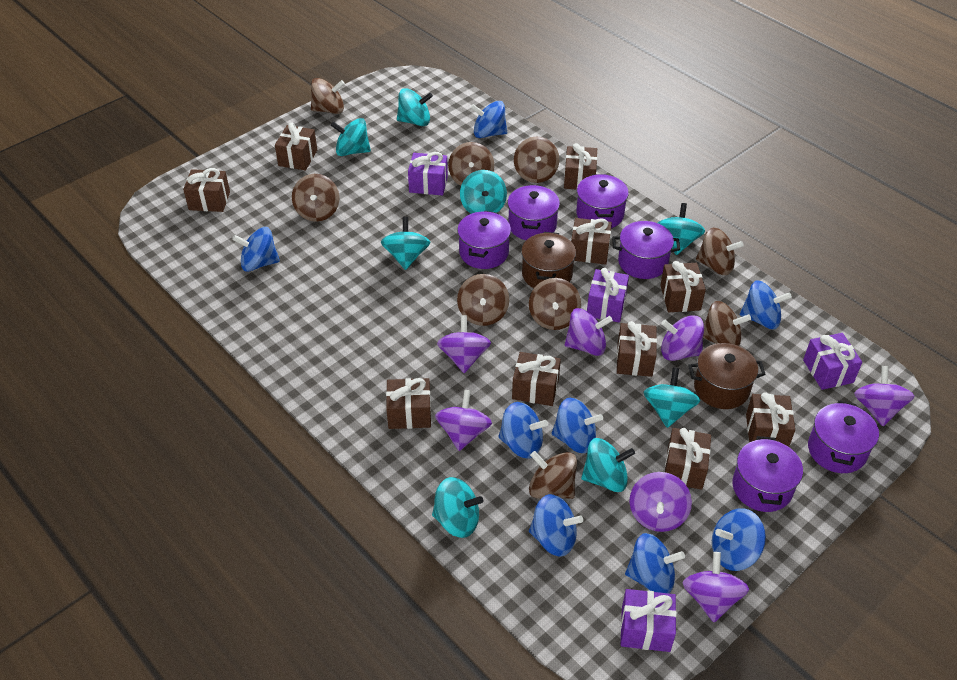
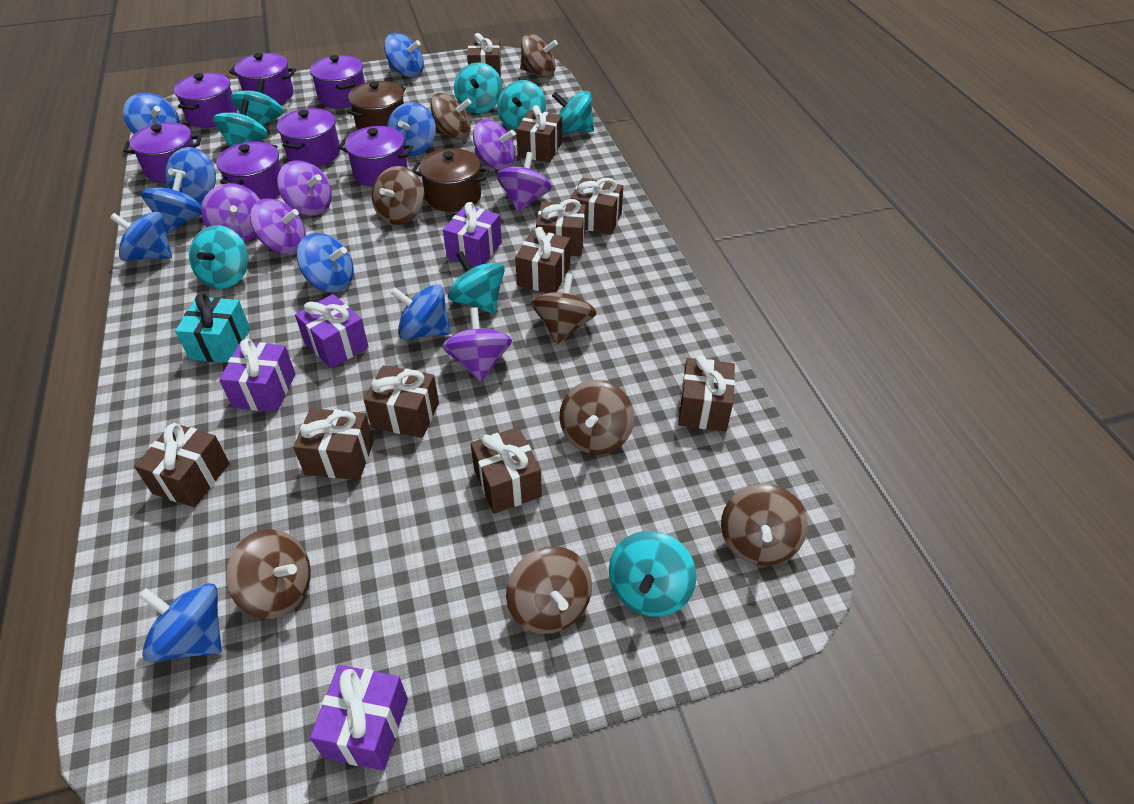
blue spinning top: [232,227,280,272] [470,101,507,138] [498,402,548,459] [529,494,583,556] [552,398,603,453] [625,533,685,593] [712,508,766,571] [740,280,792,329] = 8 -> [110,211,172,261] [123,92,180,134] [138,583,222,663] [141,172,201,234] [165,147,216,203] [297,233,353,292] [384,33,424,77] [387,102,436,156] [391,284,450,340] = 9
brown spinning top: [292,174,339,222] [311,78,345,114] [448,142,494,186] [457,274,509,326] [514,137,560,183] [529,278,581,330] [529,451,577,499] [696,228,744,275] [703,301,751,346] = 9 -> [226,529,311,619] [372,166,424,225] [431,93,471,140] [506,546,592,634] [520,33,558,77] [531,273,596,344] [560,380,634,455] [721,484,808,566] = 8
purple pot: [457,211,511,269] [508,185,560,240] [576,174,629,228] [612,221,680,279] [732,436,803,512] [808,400,879,473] = 6 -> [123,122,202,183] [174,73,237,128] [216,142,281,200] [229,53,296,104] [277,108,340,167] [310,55,365,109] [338,126,413,187] = 7
purple spinning top: [435,390,492,451] [437,315,491,373] [565,308,613,356] [630,472,692,532] [661,315,704,361] [682,552,749,622] [854,366,914,426] = 7 -> [201,183,260,242] [250,198,306,254] [277,160,332,216] [442,308,512,382] [473,119,515,171] [496,152,552,212] = 6
turquoise gift: none = 0 -> [175,293,250,363] = 1

